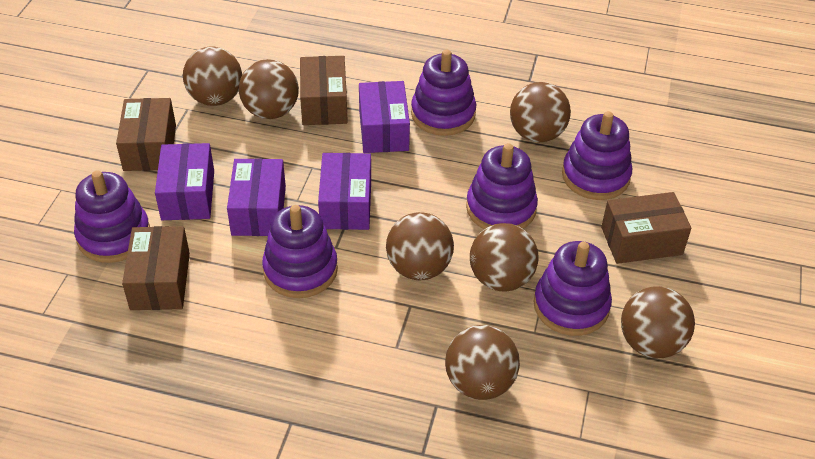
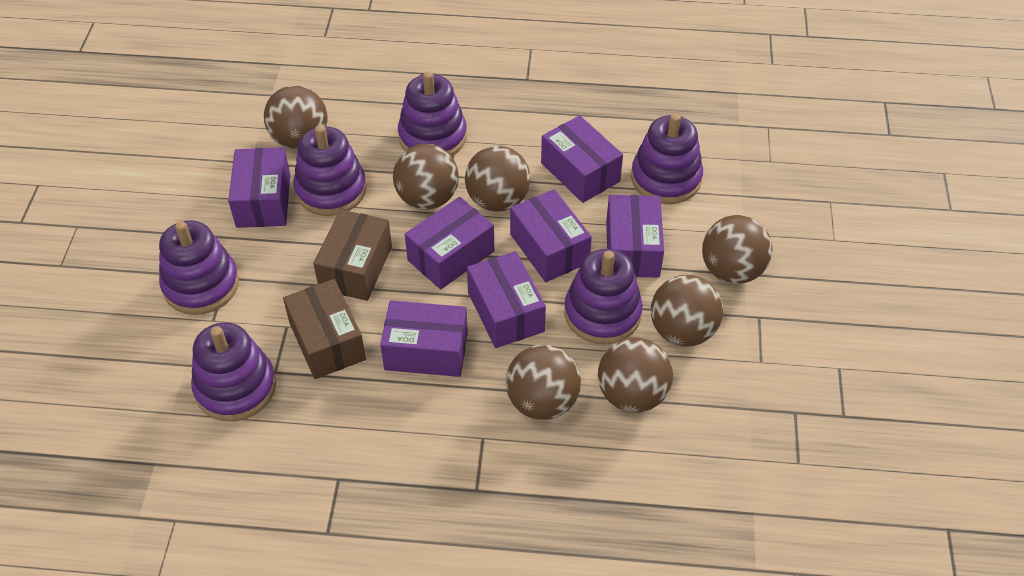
brown box: [116,98,176,171] [122,226,190,310] [300,56,348,125] [601,192,691,264] = 4 -> [283,279,366,379] [313,209,392,301] = 2
purple box: [155,143,214,220] [227,158,286,236] [318,153,371,230] [359,81,410,153] = 4 -> [228,147,290,228] [380,300,468,377] [405,197,494,289] [467,251,546,348] [510,189,592,282] [541,115,623,203] [606,195,664,278] = 7

